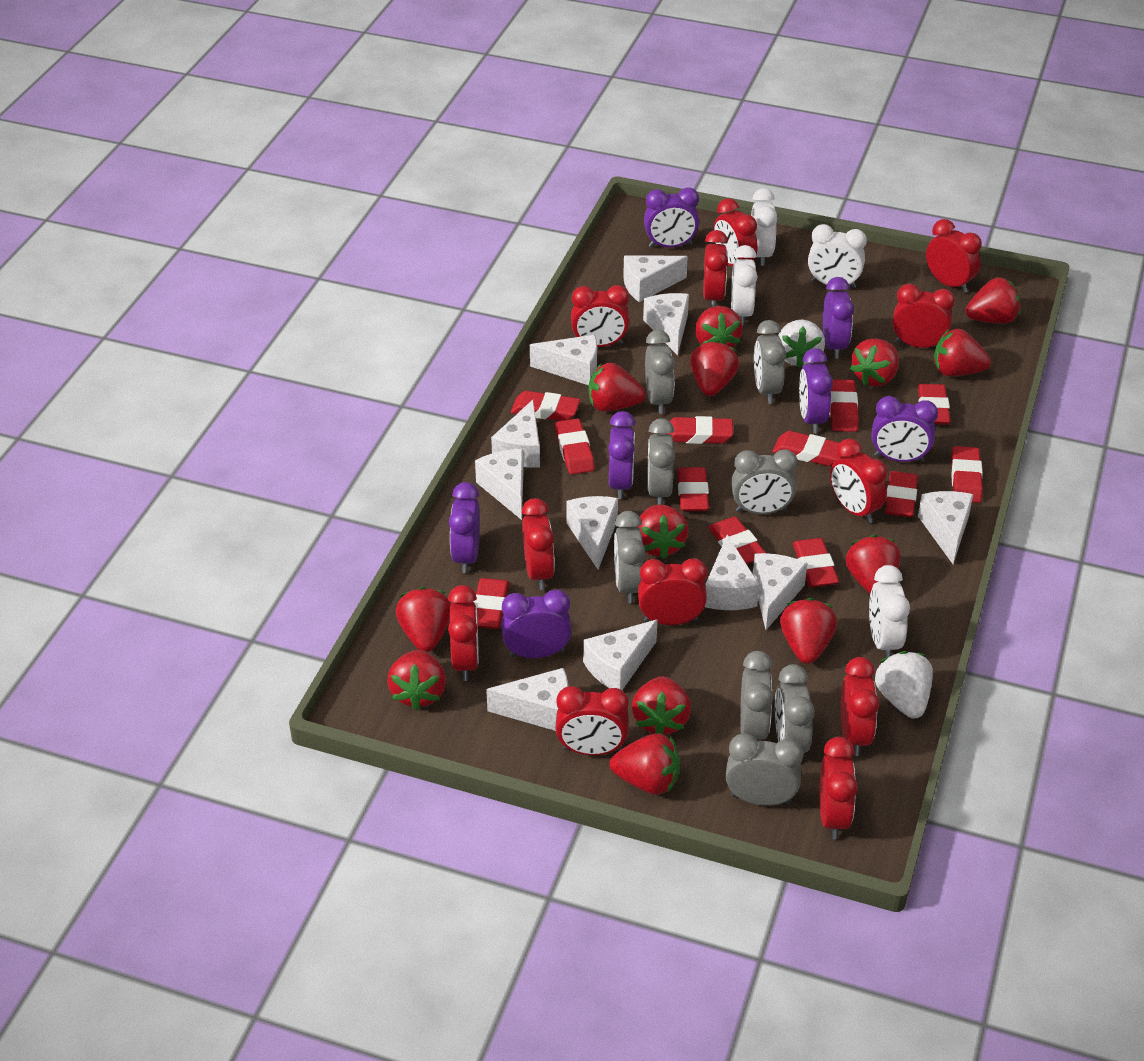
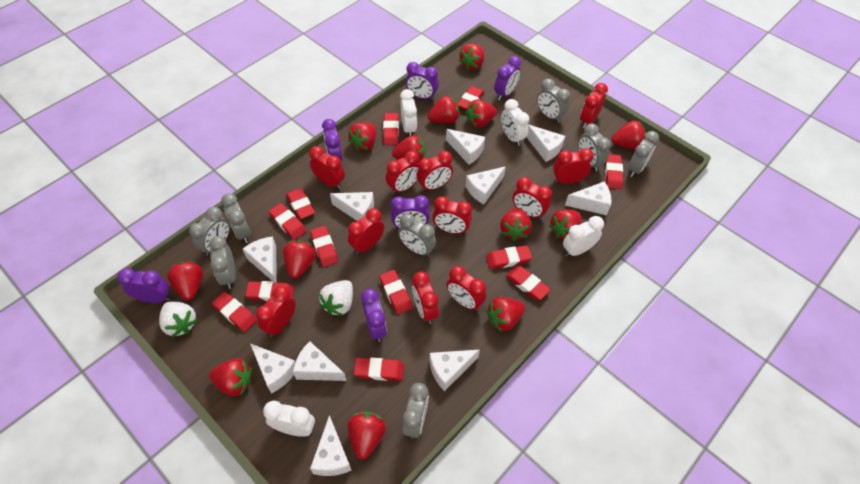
purple clock: [449,482,480,573] [501,589,572,658] [608,411,636,499] [644,187,699,248] [799,348,833,433] [823,277,854,359] [872,396,938,462] = 7 -> [117,268,170,303] [322,119,343,161] [361,289,387,342] [391,195,430,228] [406,62,439,100] [494,56,521,100] = 6
red clock: [448,585,479,681] [522,498,555,590] [555,686,629,755] [571,285,629,347] [638,558,707,625] [703,230,728,307] [714,198,758,267] [819,737,858,839] [830,439,887,523] [841,657,879,756] [892,284,955,348] [926,219,982,293] = 12 -> [256,286,296,337] [309,146,345,189] [348,208,384,254] [386,151,419,194] [412,272,439,324] [417,151,453,191] [432,196,472,234] [446,266,486,311] [512,177,552,219] [553,148,594,184] [580,83,608,128] = 11
white cheese: [475,449,524,520] [486,668,568,731] [491,400,540,468] [530,335,597,385] [566,496,618,569] [583,620,657,690] [623,255,688,302] [643,293,689,355] [705,535,760,610] [753,553,808,630] [918,491,973,564] = 11 -> [243,236,276,283] [250,343,295,394] [293,341,346,381] [310,415,352,476] [330,192,374,221] [429,349,480,391] [446,129,485,165] [466,166,506,204] [527,124,565,162] [565,182,611,215] = 10

